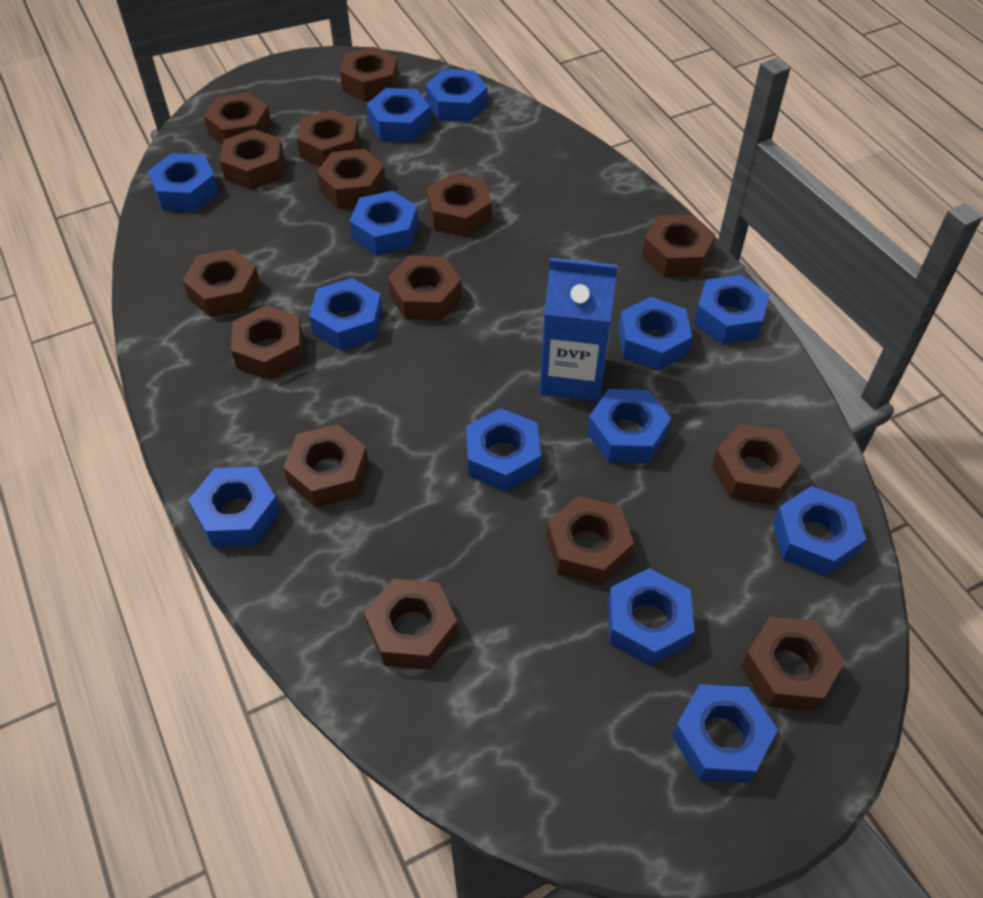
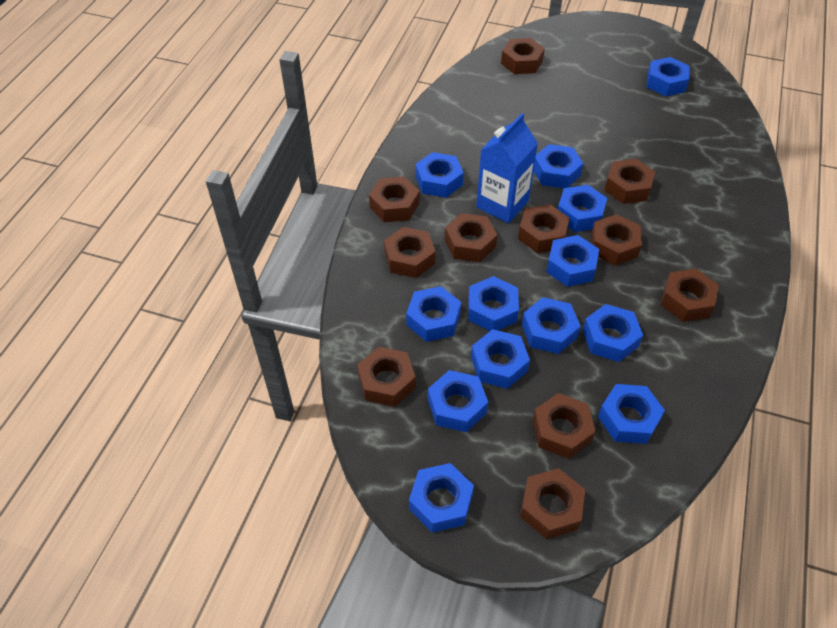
brown nut: [182,249,261,317] [204,92,272,145] [220,129,284,190] [231,305,303,380] [283,424,369,508] [297,110,360,167] [317,149,386,208] [340,47,399,101] [364,579,458,670] [388,256,462,321] [427,173,492,237] [546,496,634,585] [642,215,716,277] [712,424,802,505] [741,617,845,711] = 15 -> [357,347,416,407] [369,177,419,222] [384,227,436,278] [445,213,497,262] [501,38,545,74] [518,204,570,253] [520,468,585,539] [532,393,596,459] [591,214,642,266] [604,159,655,204] [661,269,719,322] = 11

